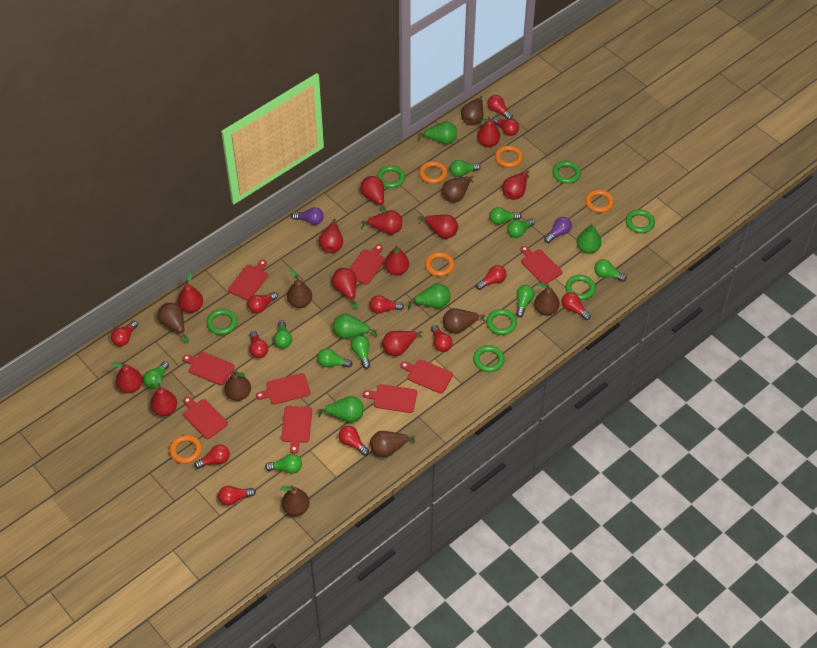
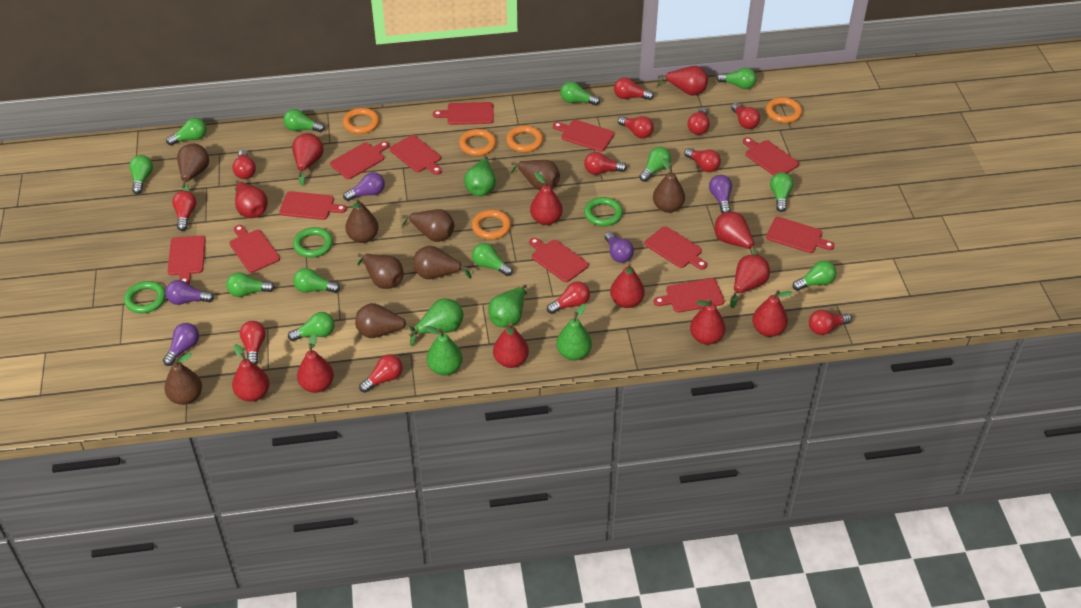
green light bulb: [143,361,169,389] [265,454,302,474] [273,321,292,349] [317,348,353,368] [351,335,370,369] [450,160,481,177] [489,207,521,225] [507,218,535,238] [516,285,535,317] [594,259,627,282] = 10 -> [129,155,153,194] [166,118,207,145] [226,273,275,297] [283,109,325,132] [288,312,335,341] [293,268,340,293] [472,243,513,276] [560,81,600,106] [639,147,671,182] [716,68,757,89] [770,172,793,212] [793,260,837,291] = 12
green ring: [206,309,237,335] [377,165,405,188] [473,345,504,372] [486,309,517,335] [552,161,581,184] [565,275,596,300] [626,210,655,233] = 7 -> [124,281,166,313] [293,227,333,258] [584,197,623,226] = 3
purple light bulb: [292,207,324,225] [544,217,572,243] = 2 -> [163,323,199,366] [165,280,214,305] [343,172,385,201] [605,232,634,263] [709,175,732,213] = 5
red cutting board: [183,352,235,385] [183,397,228,439] [228,260,268,300] [256,373,311,404] [281,406,312,454] [349,245,385,285] [363,384,417,413] [400,359,453,394] [520,246,562,284] = 9 -> [168,235,206,284] [229,225,280,273] [279,191,347,220] [330,141,389,179] [390,135,442,175] [433,102,494,125] [529,237,589,282] [553,120,615,152] [645,226,707,270] [654,278,725,313] [743,137,799,176] [766,217,834,253] = 12

